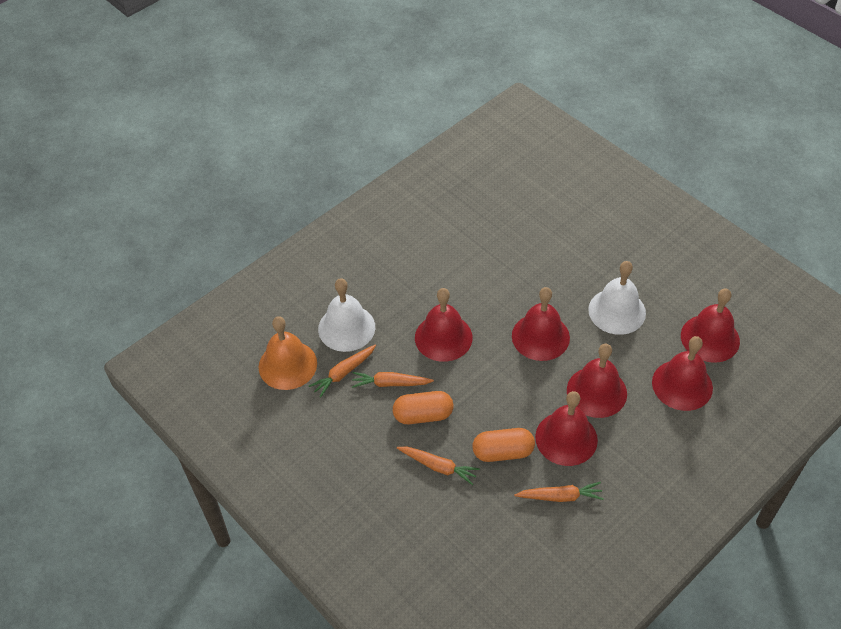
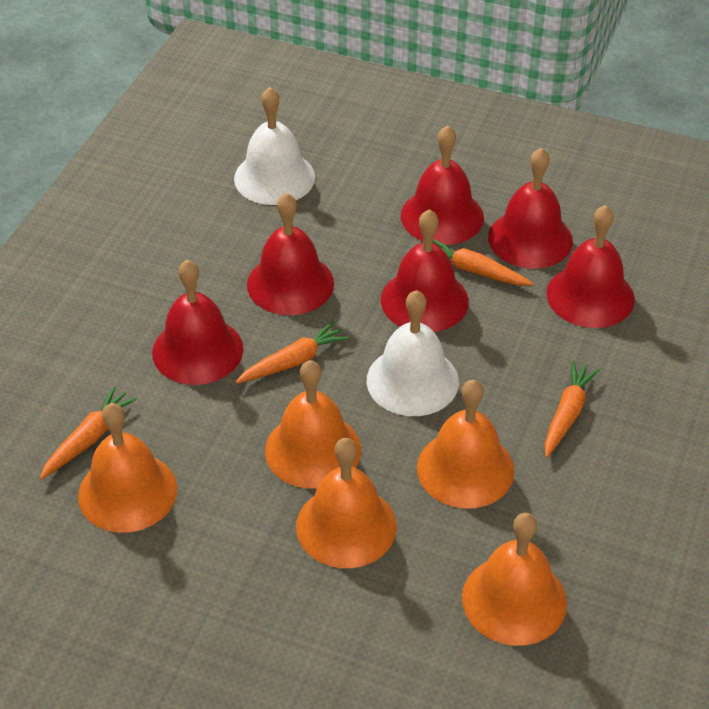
orange bell: [259,316,317,390] = 1 -> [78,403,177,533] [265,360,361,489] [296,438,397,568] [417,380,515,509] [462,513,567,646] = 5
orange capsule: [393,391,453,424] [473,428,535,462] = 2 -> none = 0

